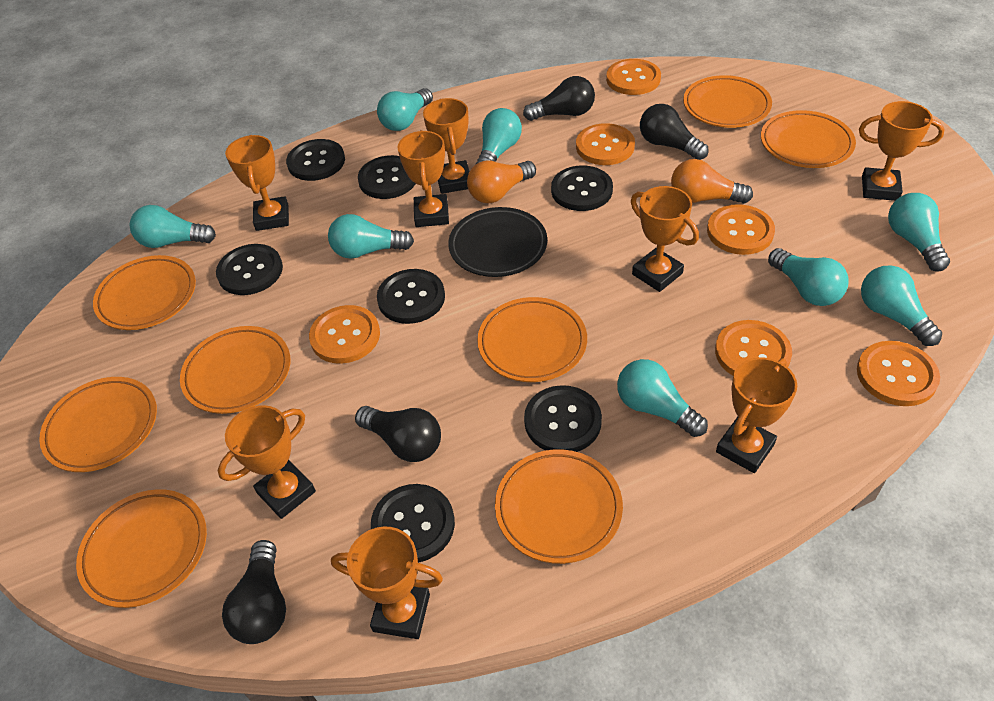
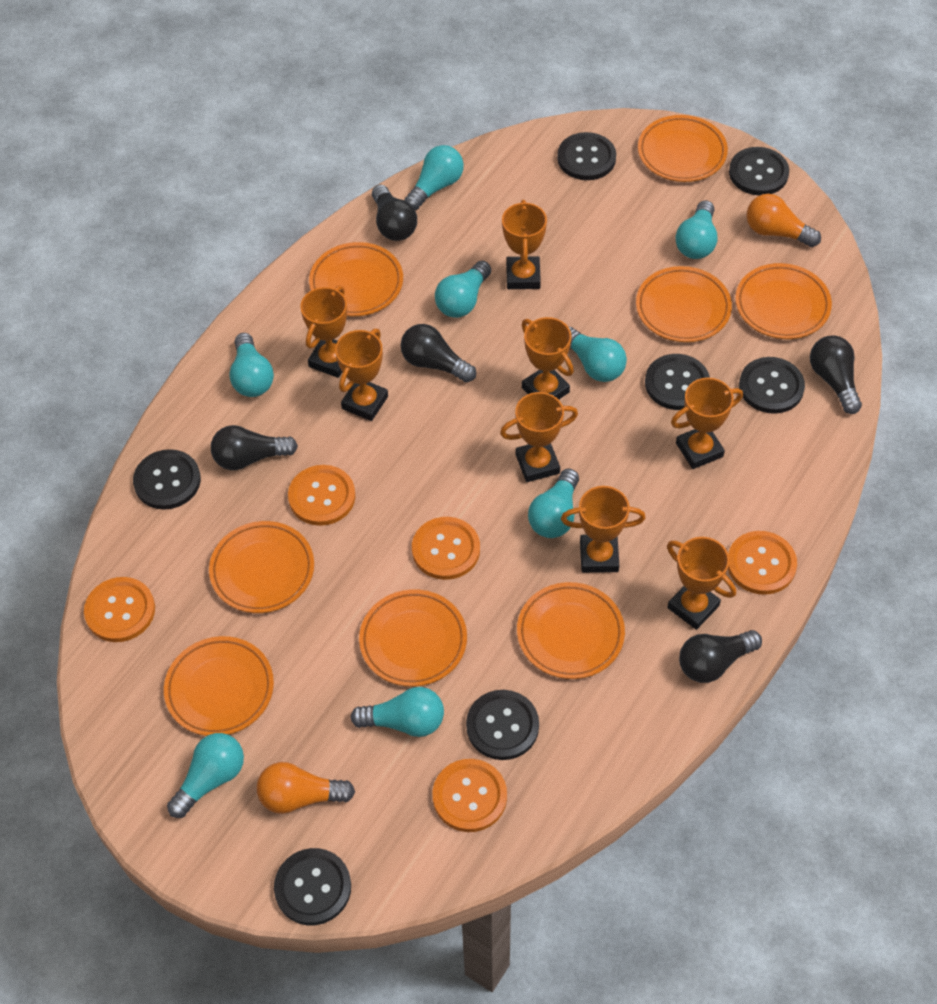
black light bulb: [222,540,286,644] [355,406,441,462] [523,76,595,121] [640,104,709,160] = 4 -> [211,425,298,470] [372,185,417,241] [401,324,476,383] [679,630,762,683] [810,335,862,414] = 5
black plate: [448,207,547,277] = 1 -> none = 0
orange button: [309,305,380,364] [576,123,635,165] [606,59,661,95] [707,204,775,255] [715,320,792,376] [857,341,940,406] = 6 -> [84,577,155,642] [288,465,355,526] [412,517,480,580] [433,759,507,832] [728,531,797,595] = 5

